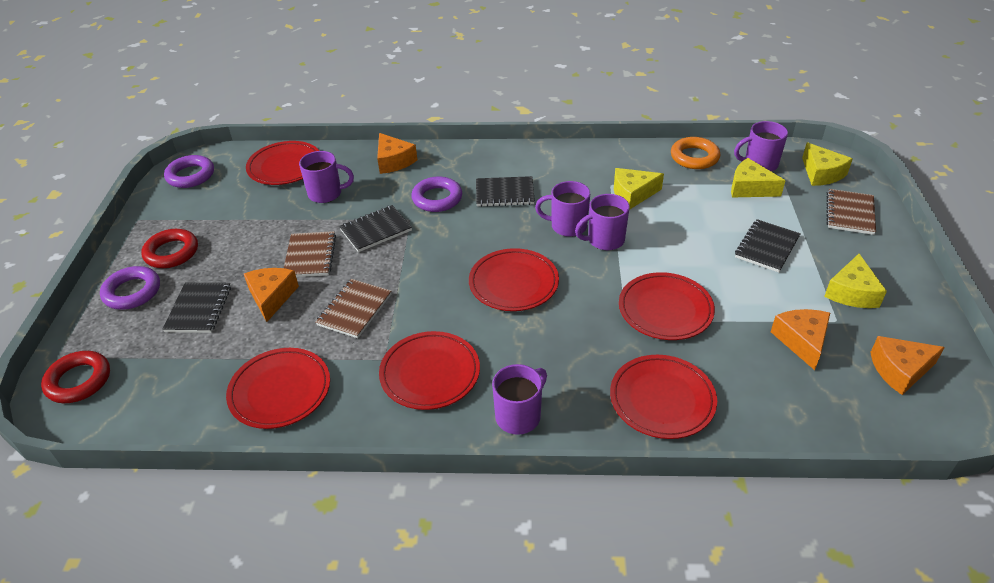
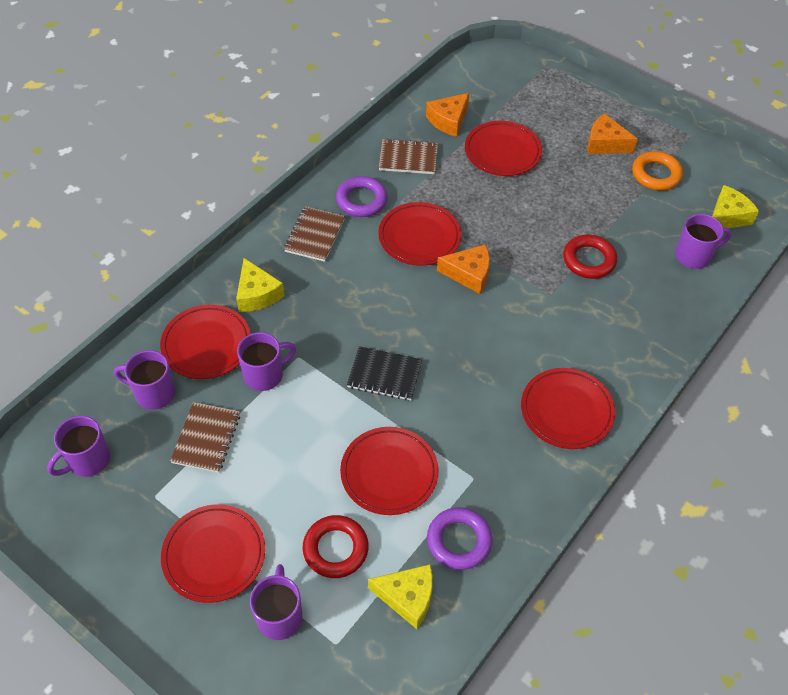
black notebook: [163,282,231,333] [339,205,412,252] [476,176,535,207] [735,219,801,272] = 4 -> [347,346,422,401] = 1
orange cheese: [244,268,299,322] [377,133,417,174] [771,309,830,370] [870,336,945,395] = 4 -> [426,93,469,137] [437,244,490,294] [587,113,638,154] = 3
purple ring: [100,266,160,310] [164,155,214,188] [411,177,462,212] = 3 -> [336,176,388,217] [427,507,493,570] = 2
yellow cheese: [614,168,664,210] [731,158,786,197] [802,142,853,186] [824,254,887,308] = 4 -> [236,258,284,312] [368,564,433,629] [712,185,759,228] = 3

